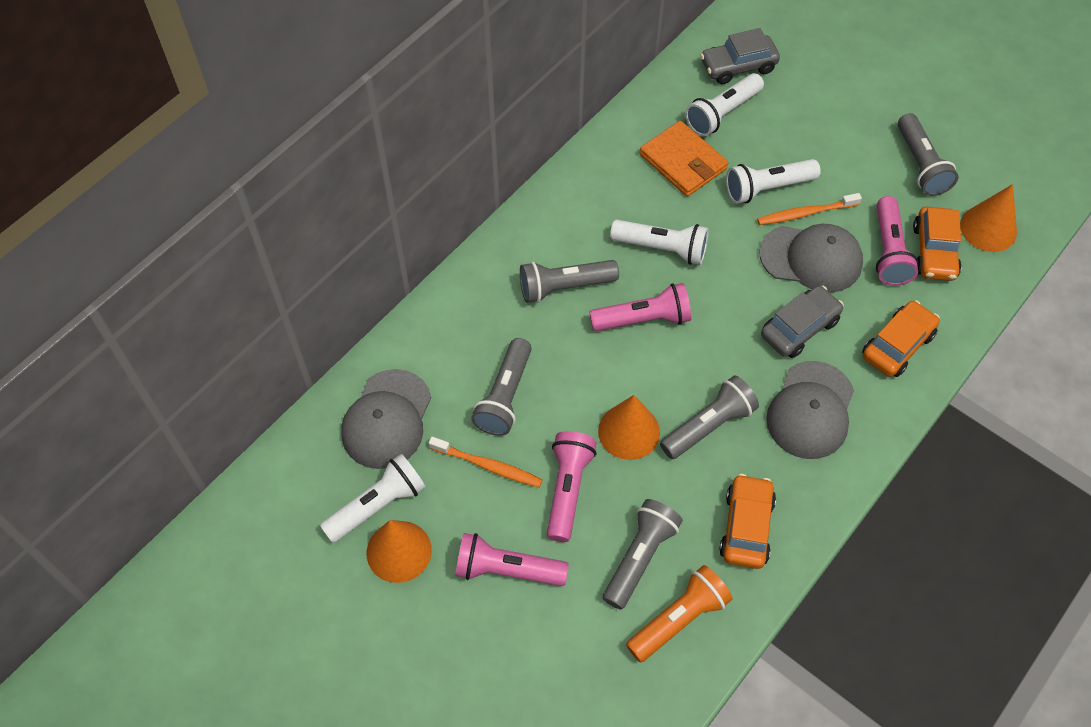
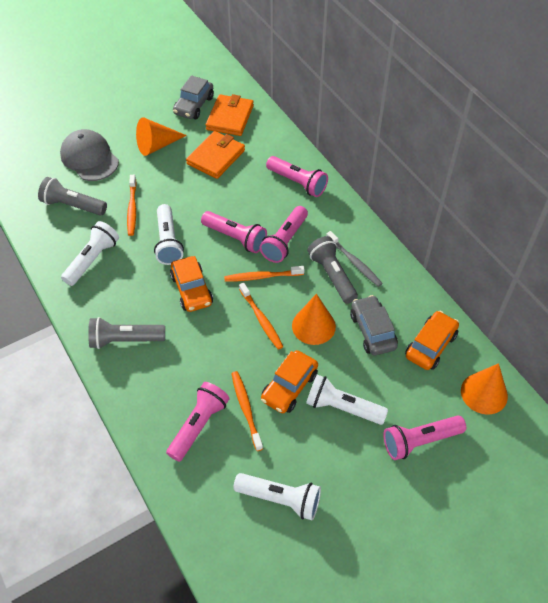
grey cap: [341,369,432,469] [759,224,863,293] [766,361,854,459] = 3 -> [60,129,119,181] = 1
grey flashlight: [471,338,532,436] [520,260,619,303] [603,499,683,610] [660,376,759,459] [898,113,959,196] = 5 -> [38,177,107,216] [88,317,165,349] [307,236,358,304] = 3
grey toothbrush: none = 0 -> [326,231,383,287] = 1
orange flashlight: [626,565,732,662] = 1 -> none = 0
orange toothbrush: [429,437,542,487] [757,193,862,225] = 2 -> [127,175,137,236] [224,266,305,282] [231,371,263,451] [239,282,283,350] = 4
orange wallet: [640,121,728,197] = 1 -> [186,131,245,179] [205,94,254,136] = 2
pink flashlight: [455,533,569,586] [547,431,597,542] [589,283,691,331] [876,196,919,286] = 4 -> [166,382,230,462] [201,211,267,253] [260,206,308,263] [266,156,328,197] [383,415,466,460] = 5

